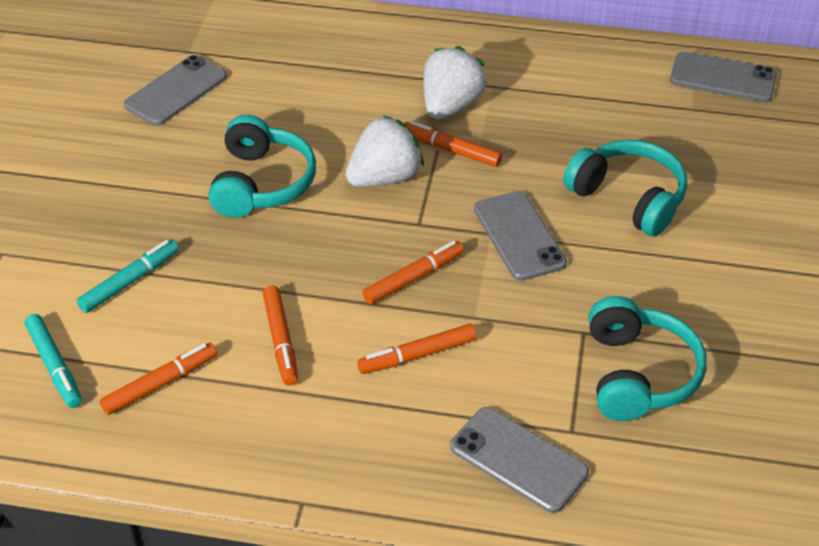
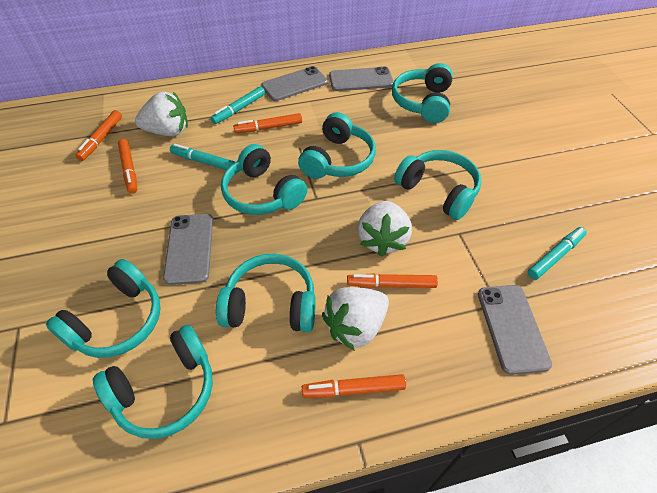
turquoise headphones: [208,115,316,218] [563,140,687,237] [588,296,707,421] = 3 -> [46,259,161,358] [93,325,213,439] [216,253,316,332] [221,144,307,215] [298,112,376,179] [392,63,453,123] [394,150,482,220] = 7
turquoise marker: [25,314,82,408] [77,239,179,313] = 2 -> [170,144,235,170] [211,86,265,124] [527,227,587,280] = 3
white strawberry: [346,115,424,187] [423,46,487,119] = 2 -> [135,91,188,136] [322,287,389,351] [358,201,412,257] = 3

